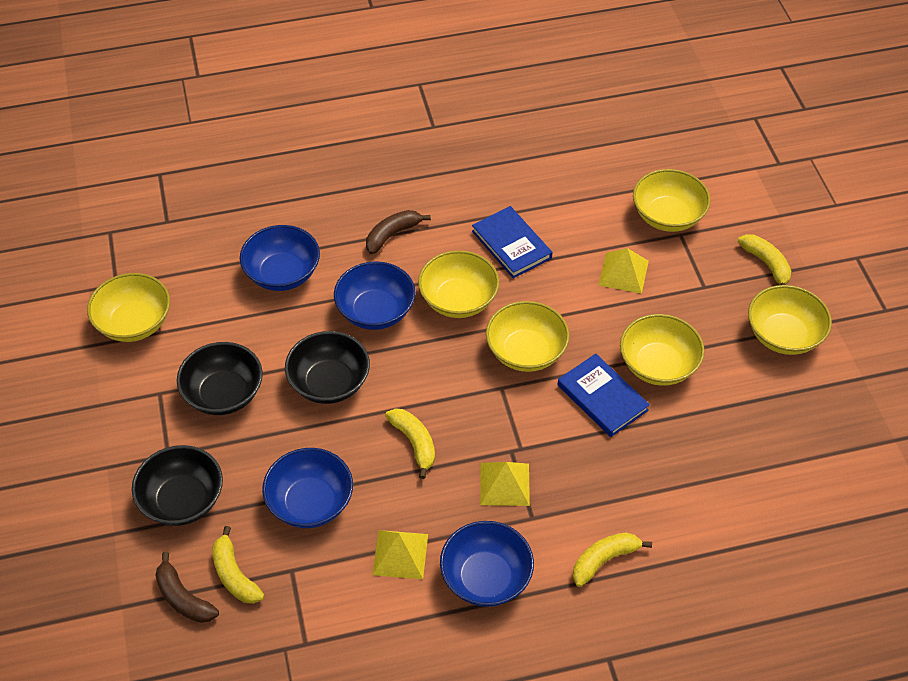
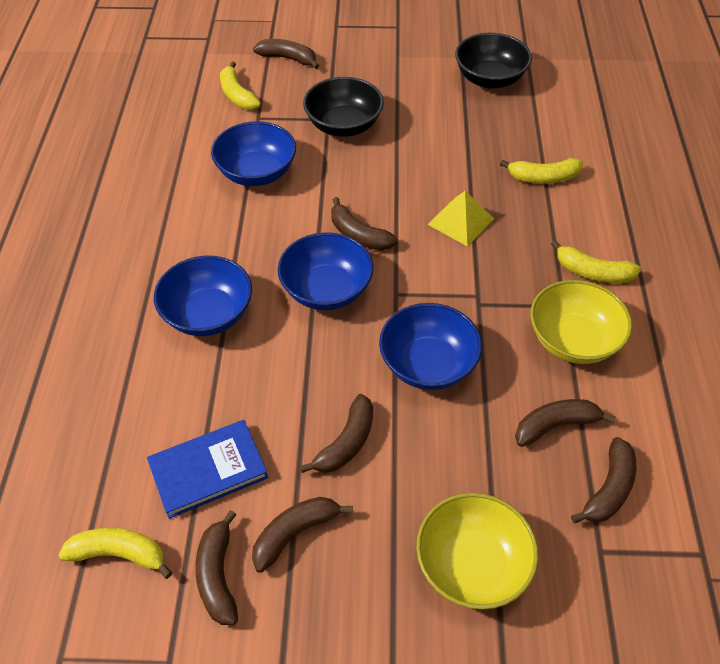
black bowl: [132,445,223,526] [177,342,263,415] [285,331,370,404] = 3 -> [303,77,384,137] [455,33,532,89] = 2
blue book: [472,206,553,278] [557,354,650,437] = 2 -> [147,420,268,519] = 1
brown banana: [155,552,219,623] [366,210,431,254] = 2 -> [196,510,238,625] [252,497,353,573] [253,39,319,69] [300,394,373,473] [331,197,398,251] [515,399,616,447] [571,437,636,523] = 7
yellow bowl: [87,273,170,342] [418,250,499,318] [486,301,569,372] [620,314,705,386] [633,169,711,232] [748,285,832,355] = 6 -> [416,493,539,610] [530,280,632,364] = 2
yellow pyramid: [372,530,428,579] [480,462,530,506] [599,248,649,294] = 3 -> [427,191,494,247] = 1

